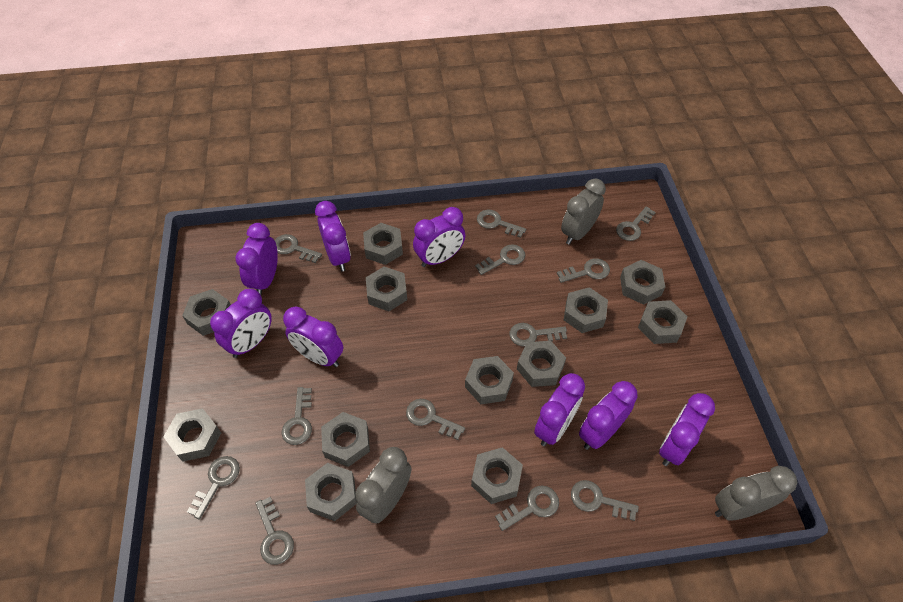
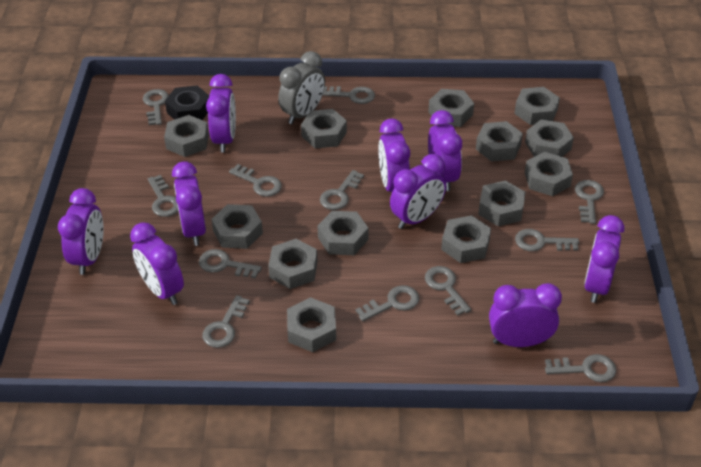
black nut: none = 0 -> [165,85,209,120] = 1
grey clock: [355,447,411,524] [561,179,606,245] [715,466,797,520] = 3 -> [278,51,325,124] = 1
grey nut: [163,408,221,462] [182,289,231,336] [305,463,357,521] [321,412,370,467] [363,223,403,265] [366,267,407,311] [465,356,514,404] [471,447,523,504] [517,341,566,387] [564,287,608,333] [620,260,665,305] [638,300,688,344] = 12 -> [164,115,209,157] [211,204,263,249] [268,239,318,289] [287,297,336,352] [301,109,347,148] [317,211,369,255] [428,89,474,127] [441,215,491,263] [476,121,523,162] [478,180,526,226] [514,87,560,125] [525,119,574,157] [525,152,573,196] = 13
purple clock: [210,289,272,358] [236,223,278,295] [283,307,343,367] [315,201,351,272] [413,207,465,267] [534,373,585,446] [579,381,638,450] [659,393,715,466] = 8 -> [58,188,104,275] [130,222,184,305] [172,162,206,246] [206,74,236,153] [378,119,410,192] [390,154,446,229] [428,110,462,191] [489,283,562,347] [584,215,624,303] = 9

